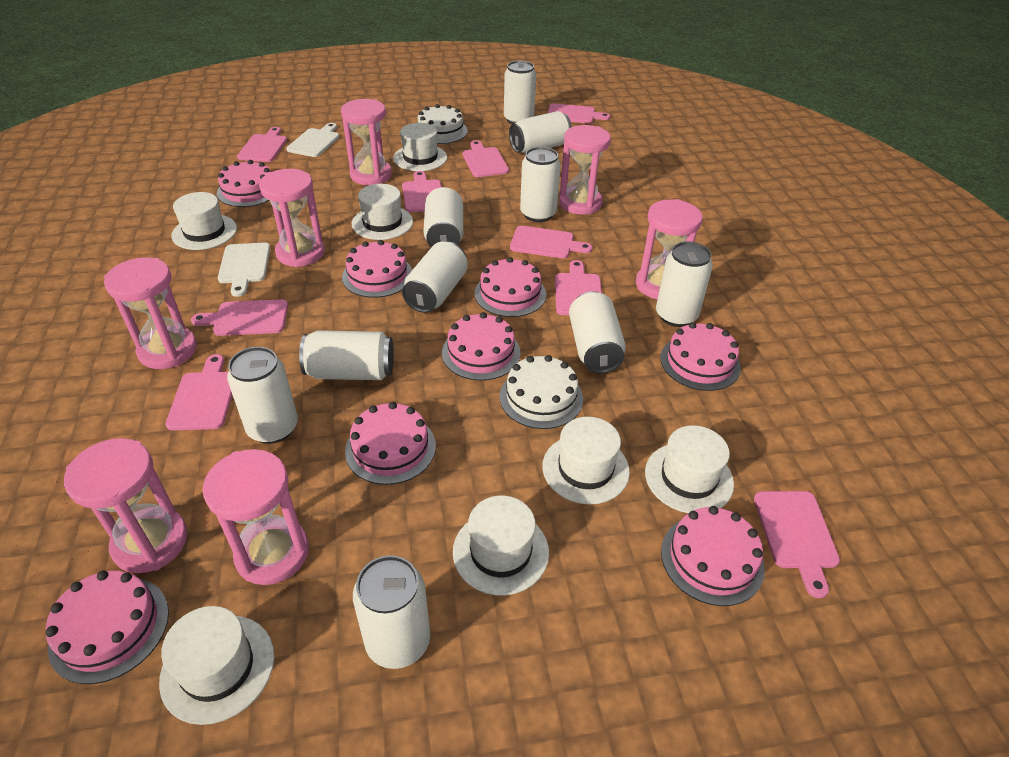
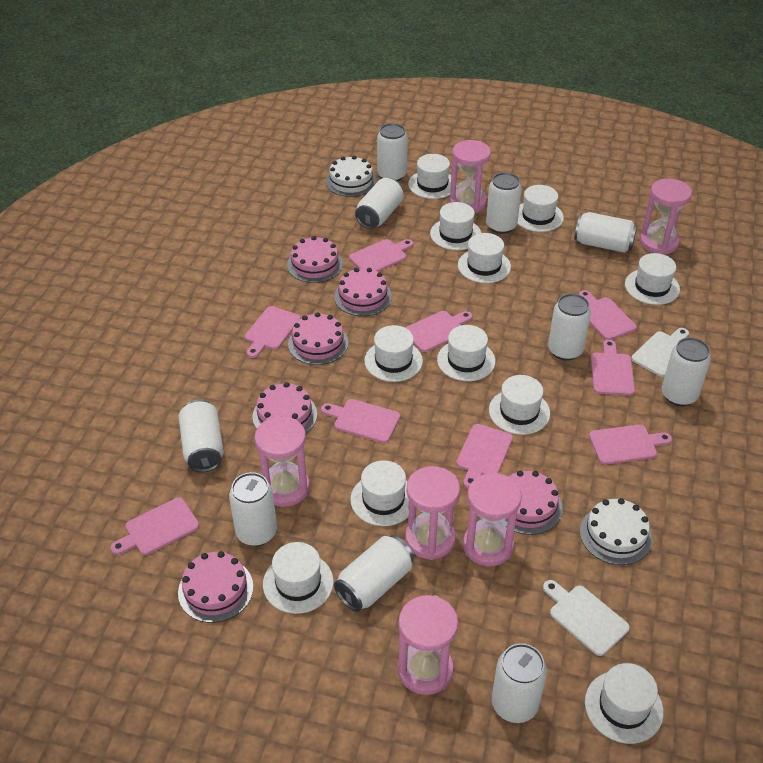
pink cake: [45,570,169,684] [217,160,271,207] [342,240,412,298] [345,402,436,485] [442,312,520,381] [474,257,546,317] [660,322,741,391] [661,506,765,606] = 8 -> [178,551,253,623] [252,382,317,433] [287,236,343,283] [288,312,349,365] [334,268,392,316] [501,471,563,535] = 6
pink hourglass: [64,438,188,573] [104,257,197,369] [203,449,309,585] [259,169,325,267] [341,99,392,185] [559,125,611,215] [636,199,703,299] = 7 -> [254,416,310,507] [398,595,458,695] [405,466,460,560] [450,140,491,213] [463,472,522,566] [640,178,692,255] = 6
white hat: [159,606,274,725] [171,192,237,250] [352,184,413,240] [393,123,447,171] [453,496,549,595] [542,417,630,504] [645,425,734,513] = 7 -> [263,542,334,614] [350,460,409,526] [364,325,423,382] [408,154,457,199] [430,202,481,250] [437,325,495,381] [458,233,511,283] [489,375,550,435] [517,185,564,232] [585,663,663,744] [625,253,680,305] = 11

